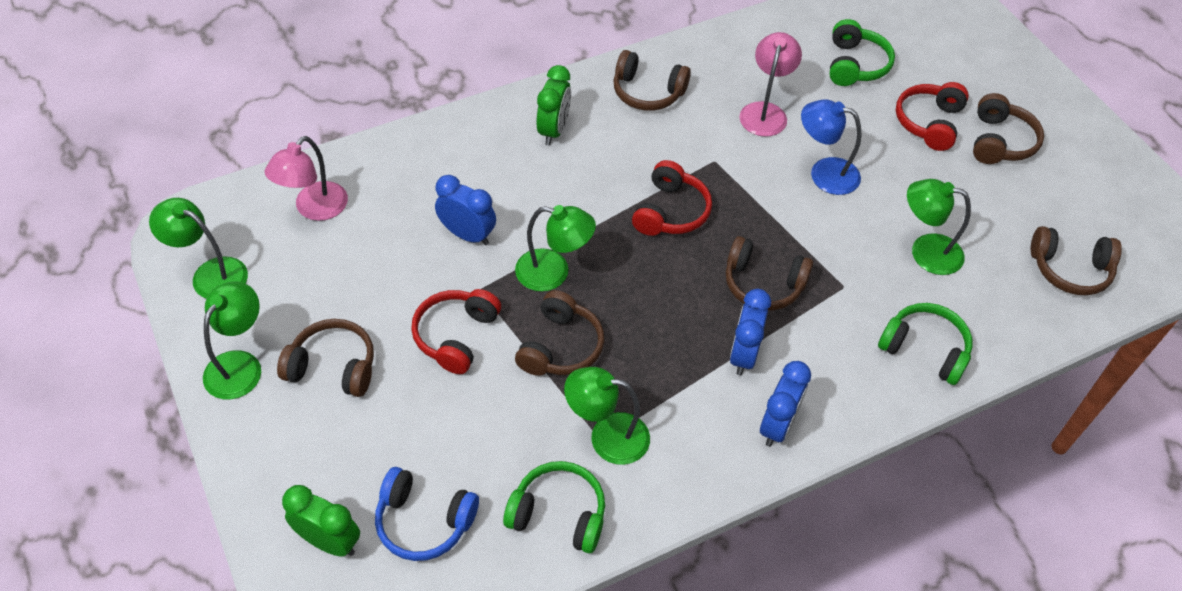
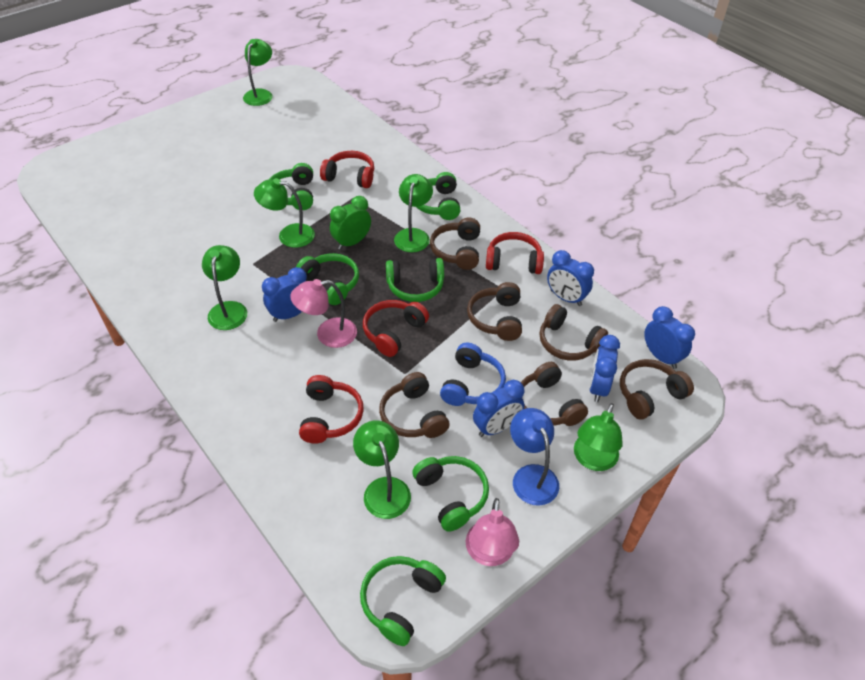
blue clock: [435,175,496,245] [730,289,771,375] [760,361,811,447] = 3 -> [262,267,307,322] [473,380,525,437] [547,250,594,306] [589,335,620,402] [644,306,695,369] = 5
green clock: [282,485,360,557] [536,65,571,145] = 2 -> [330,196,371,250] = 1
green headphones: [503,461,605,553] [829,19,895,86] [878,303,973,385] = 3 -> [270,163,313,210] [296,253,359,305] [360,556,446,646] [386,258,444,302] [412,456,489,532] [416,172,460,220] = 6
green lamp: [149,198,248,299] [203,281,261,400] [515,205,596,292] [564,367,650,465] [907,179,971,275] = 5 -> [202,245,247,330] [243,39,273,106] [254,178,315,248] [353,420,411,519] [394,174,433,252] [574,403,623,471] = 6
red headphones: [411,289,501,374] [632,160,712,236] [896,82,969,151] = 3 -> [299,375,364,444] [320,151,374,188] [363,300,429,357] [486,232,544,274] = 4

